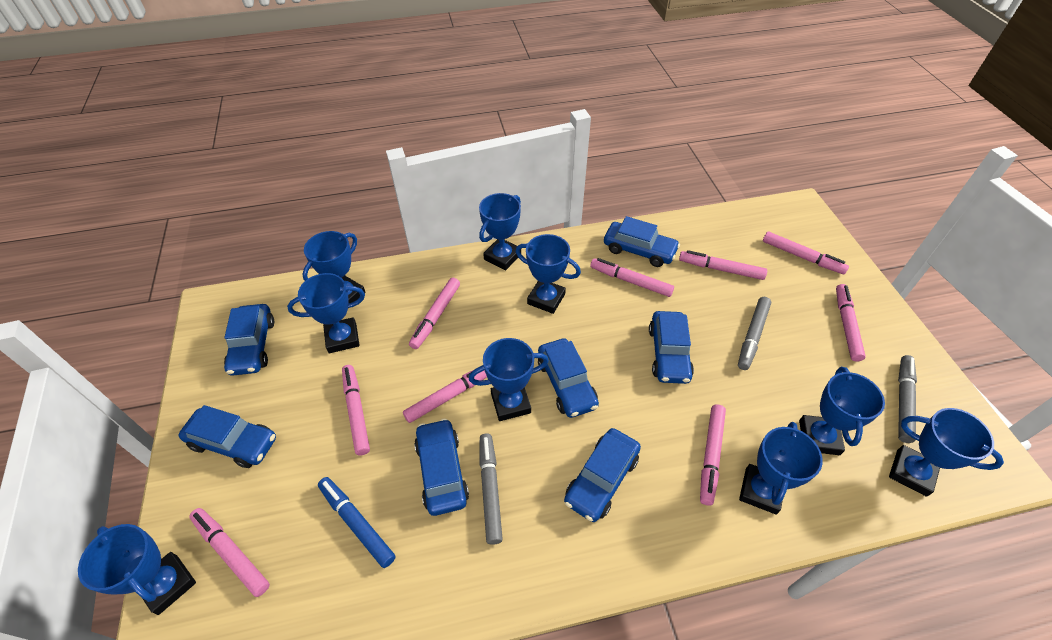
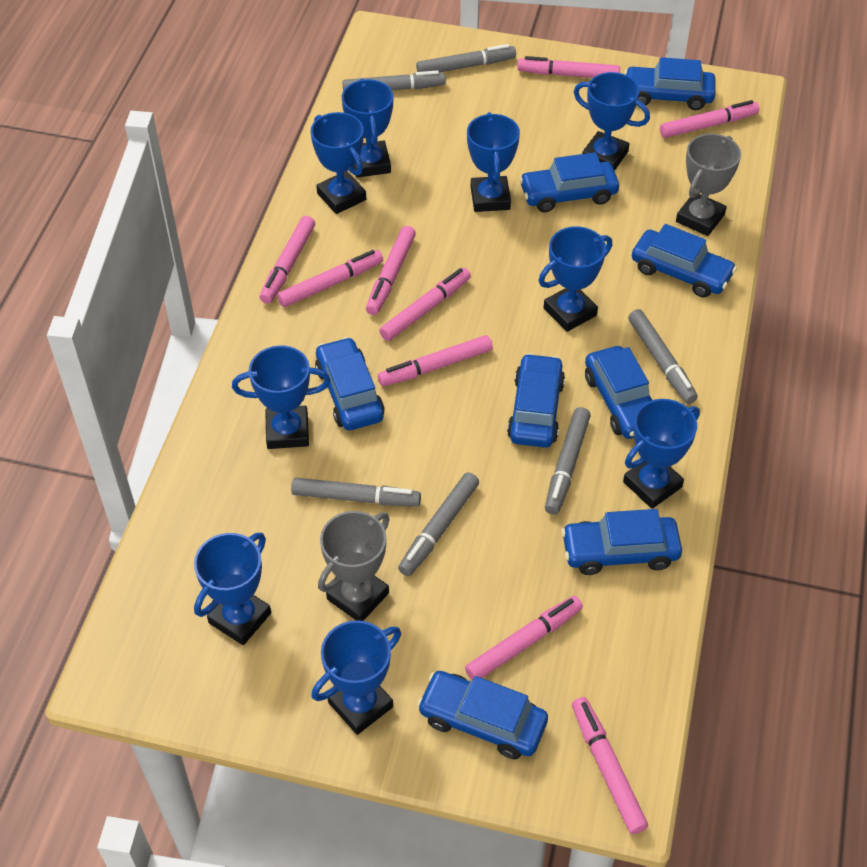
blue car: [178,405,276,468] [224,304,274,376] [414,418,469,516] [538,338,599,418] [564,428,641,522] [604,216,680,267] [649,311,694,384] = 7 -> [315,337,385,430] [417,671,548,759] [507,353,565,448] [519,152,619,212] [561,509,682,575] [585,346,652,439] [624,57,715,110] [632,224,737,298] = 8
blue marker: [318,477,396,568] = 1 -> none = 0
grey marker: [480,433,503,545] [738,297,771,370] [898,355,917,443] = 3 -> [291,477,421,506] [342,70,446,91] [398,472,479,576] [416,44,516,72] [545,407,591,515] [628,309,698,404] = 6
grey trophy: none = 0 -> [318,511,390,621] [676,134,741,236] = 2

